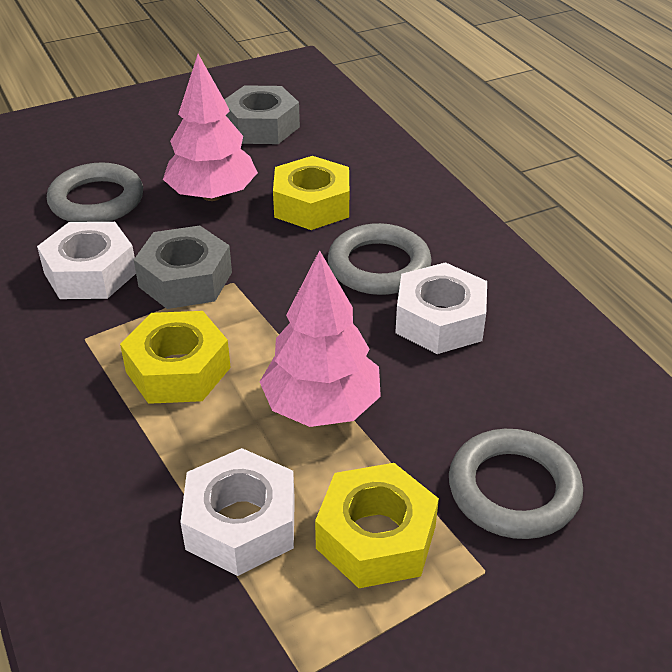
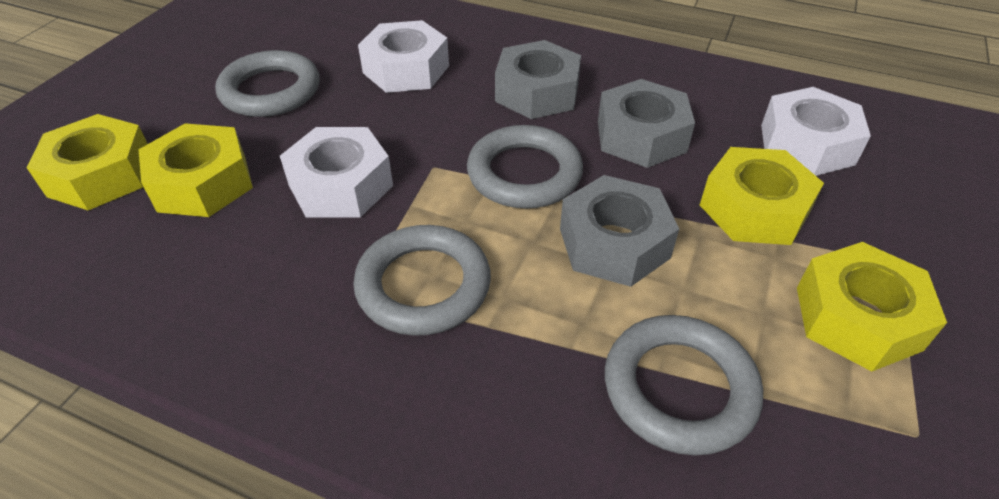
grey nut: [134,225,232,309] [224,85,300,144] = 2 -> [495,40,581,119] [560,175,679,287] [598,79,695,168] = 3
grey ring: [47,162,143,222] [328,223,432,295] [449,429,583,539] = 3 -> [215,50,320,117] [353,225,491,336] [467,125,583,209] [605,315,763,456] = 4
pink tree: [163,54,258,201] [260,250,381,427] = 2 -> none = 0
yellow nut: [120,311,231,404] [273,156,349,230] [315,463,439,588] = 3 -> [26,114,148,210] [138,123,253,217] [700,147,824,245] [797,242,947,371] = 4

